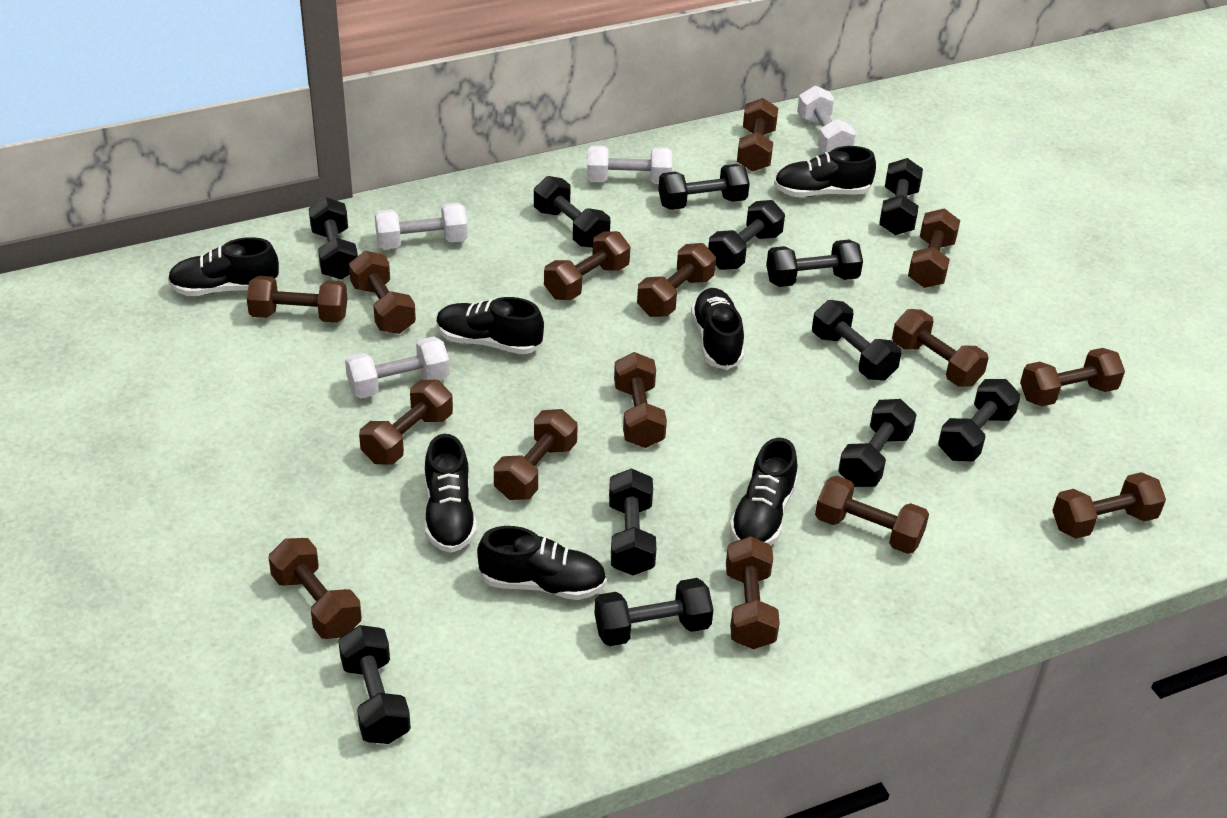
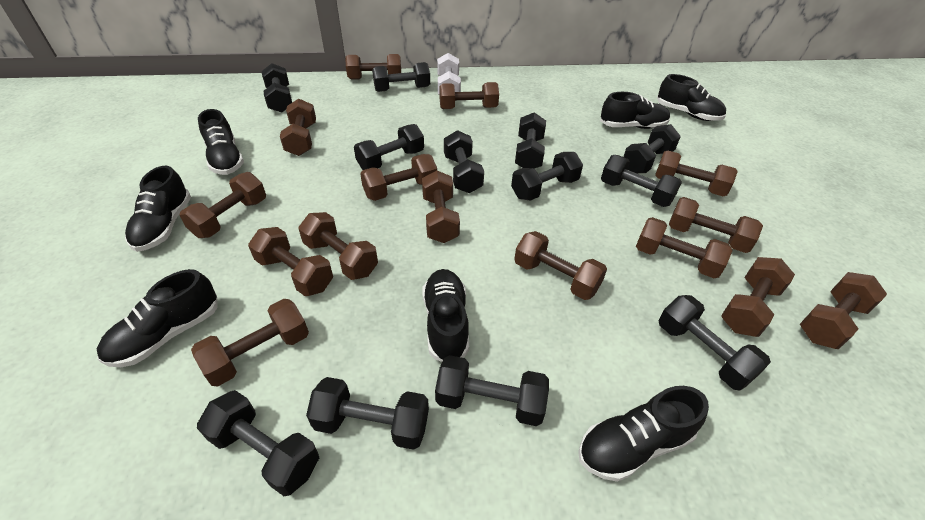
white dumbbell: [345,336,450,398] [375,203,468,249] [587,145,672,184] [797,86,856,153] = 4 -> [437,53,461,94] = 1

